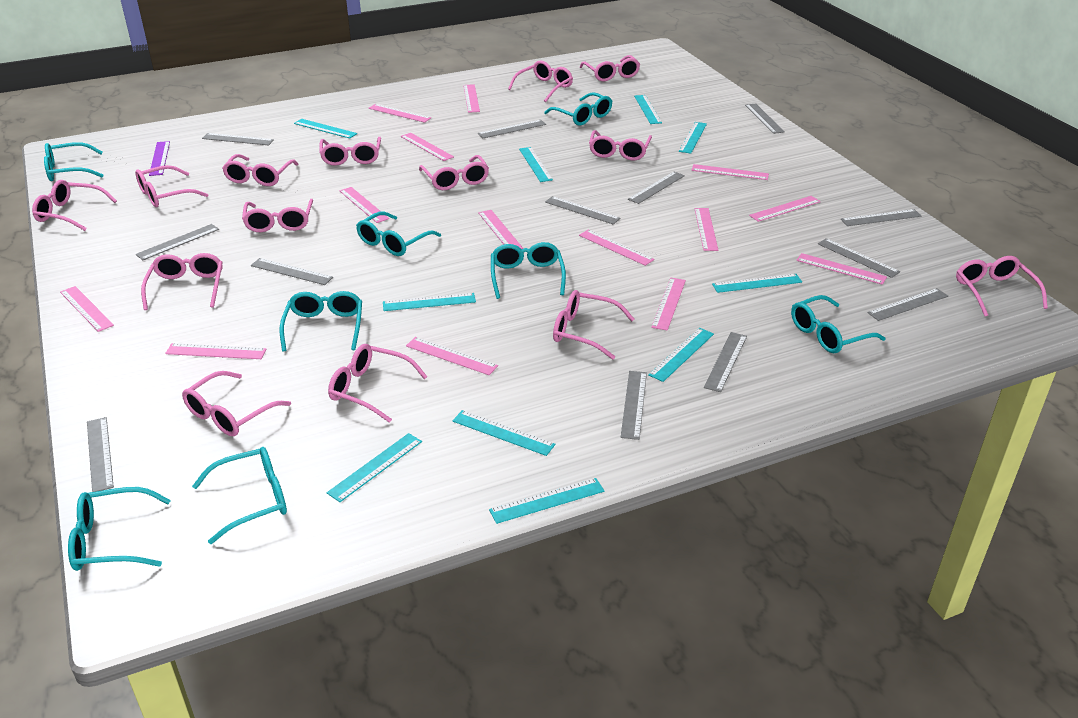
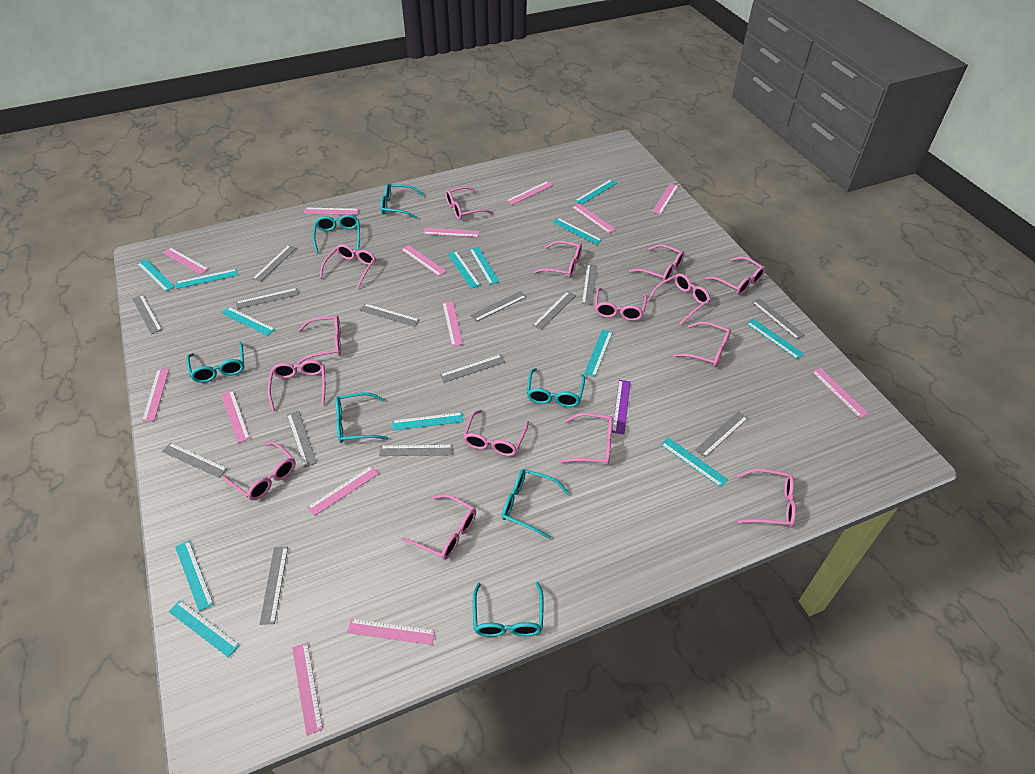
grey ruler: [87,417,114,492] [136,224,219,260] [202,133,274,145] [251,258,333,285] [478,120,546,138] [545,196,621,225] [621,371,647,440] [628,171,685,204] [704,332,747,392] [745,104,784,134] [818,238,900,278] [841,209,921,226] [867,288,948,321] = 13 -> [132,295,162,334] [162,442,228,478] [236,288,299,309] [252,245,296,282] [260,547,288,625] [287,411,317,468] [360,304,420,327] [379,445,453,456] [440,354,505,383] [470,291,526,322] [532,291,576,330] [582,264,597,305] [695,411,748,457] [752,298,804,340] = 14
pink glasses: [32,180,117,231] [135,165,208,207] [141,253,223,310] [182,371,291,436] [222,154,298,186] [242,199,313,232] [319,137,381,166] [328,344,428,423] [419,155,489,190] [508,60,573,102] [553,290,634,360] [580,55,640,81] [589,130,652,160] [956,256,1048,316] = 14 -> [222,442,296,501] [268,360,325,411] [297,316,341,364] [319,244,376,289] [401,494,476,560] [445,186,493,220] [463,410,529,456] [533,241,582,278] [559,413,613,465] [595,288,647,321] [629,244,684,281] [648,273,711,324] [673,321,731,367] [705,256,766,295] [737,469,796,527] = 15
turquoise glasses: [44,142,104,181] [68,487,171,571] [192,447,287,544] [280,291,362,352] [356,212,441,256] [491,242,566,299] [544,92,612,126] [791,295,886,353] = 8 -> [186,342,245,383] [313,214,360,253] [335,392,388,443] [380,183,424,219] [473,582,544,637] [502,469,569,539] [527,368,585,407] = 7
turquoise ruler: [294,119,357,138] [327,433,422,502] [383,293,476,311] [452,410,555,456] [489,478,604,524] [519,147,553,182] [634,95,662,124] [648,328,714,382] [679,122,707,154] [712,274,802,293] = 10 -> [137,259,175,292] [169,600,240,658] [175,540,214,612] [176,269,238,289] [221,307,275,336] [392,412,463,431] [447,251,480,289] [469,247,500,285] [552,218,602,245] [575,179,617,205] [584,329,613,377] [660,437,728,487] [746,318,804,359] = 13

